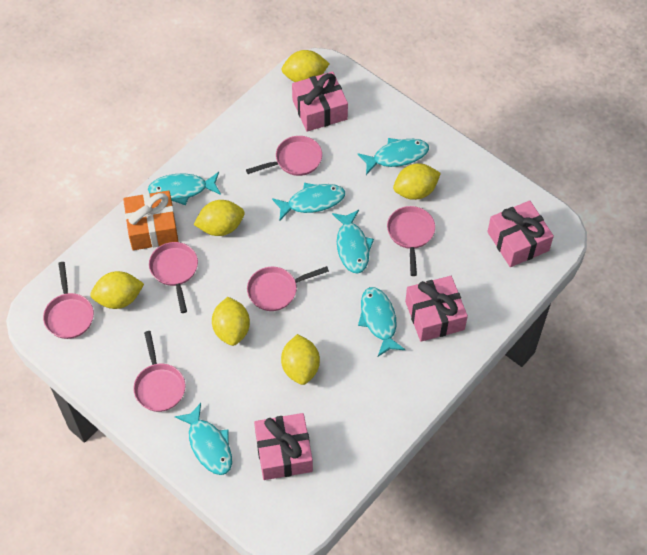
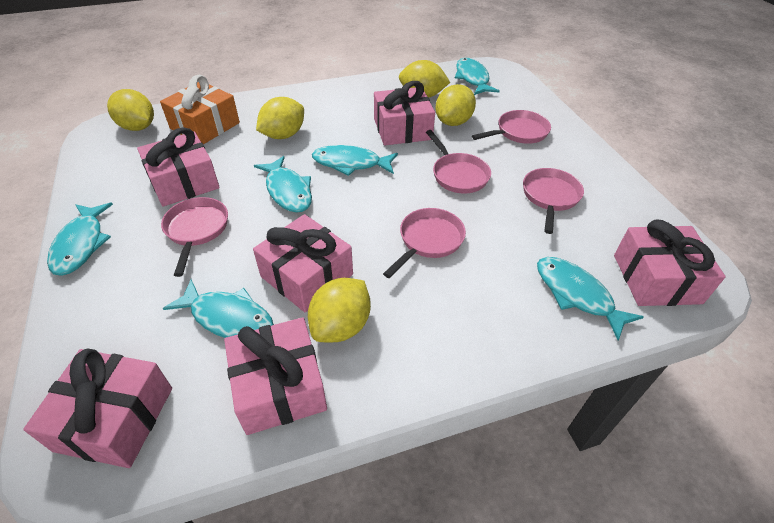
pink gift: [254,413,313,480] [292,72,348,132] [405,276,468,342] [487,200,554,267] = 4 -> [23,348,172,468] [137,127,220,206] [224,317,327,435] [253,214,353,312] [374,81,435,145] [614,219,726,306] = 6
pink pan: [43,262,94,339] [133,331,186,412] [149,242,198,313] [246,136,322,176] [247,266,329,311] [387,206,435,276] = 6 -> [161,197,228,277] [383,208,466,278] [426,130,491,193] [472,110,551,144] [523,168,584,234] = 5
yellow lemon: [90,271,144,309] [193,200,245,236] [212,297,250,346] [281,50,330,82] [281,334,320,385] [393,163,441,200] = 6 -> [107,89,154,131] [256,97,304,139] [308,278,371,343] [399,60,450,97] [435,84,476,126] = 5

